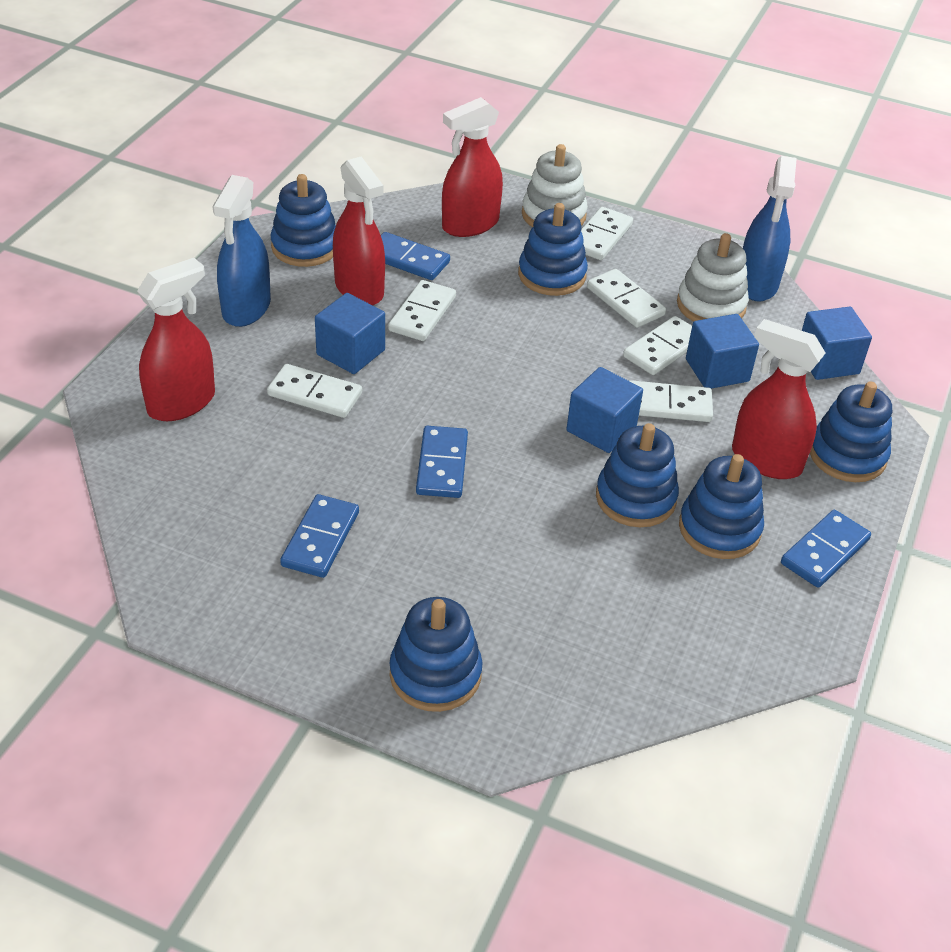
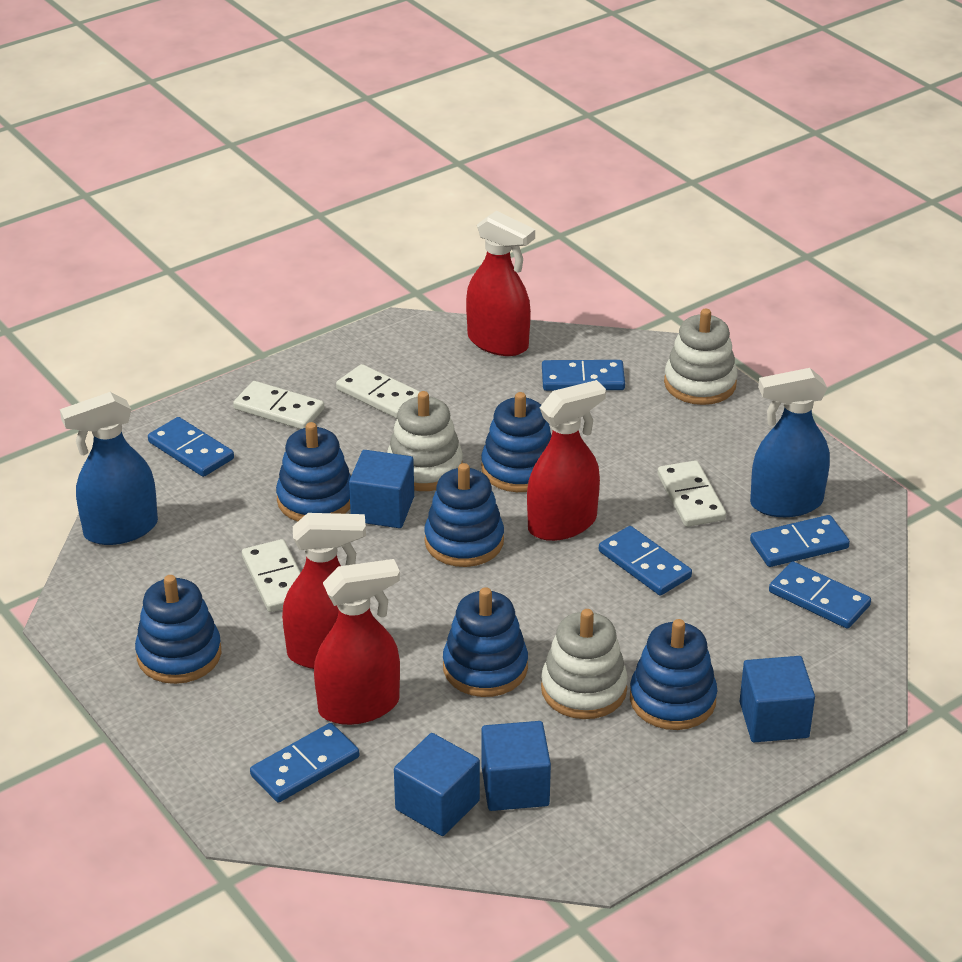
blue domino: [280,494,359,578] [381,232,450,280] [416,426,468,498] [781,510,871,588] = 4 -> [148,417,234,477] [250,723,359,802] [542,360,625,391] [599,526,692,595] [750,515,850,567] [769,562,871,629] = 6
white domino: [267,364,362,418] [388,280,456,341] [581,207,633,260] [587,269,666,328] [623,316,692,375] [630,380,713,422] = 6 -> [233,381,324,429] [242,539,301,612] [336,364,420,419] [658,460,726,527] = 4
white stacking toy: [522,144,588,227] [677,233,749,321] = 2 -> [387,391,463,491] [541,609,628,719] [664,309,737,405] = 3

